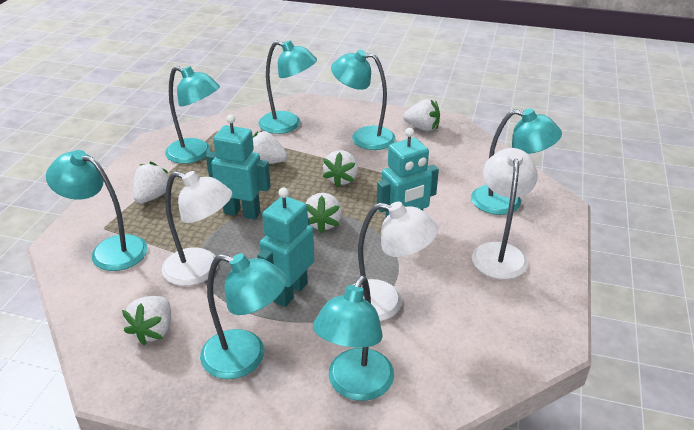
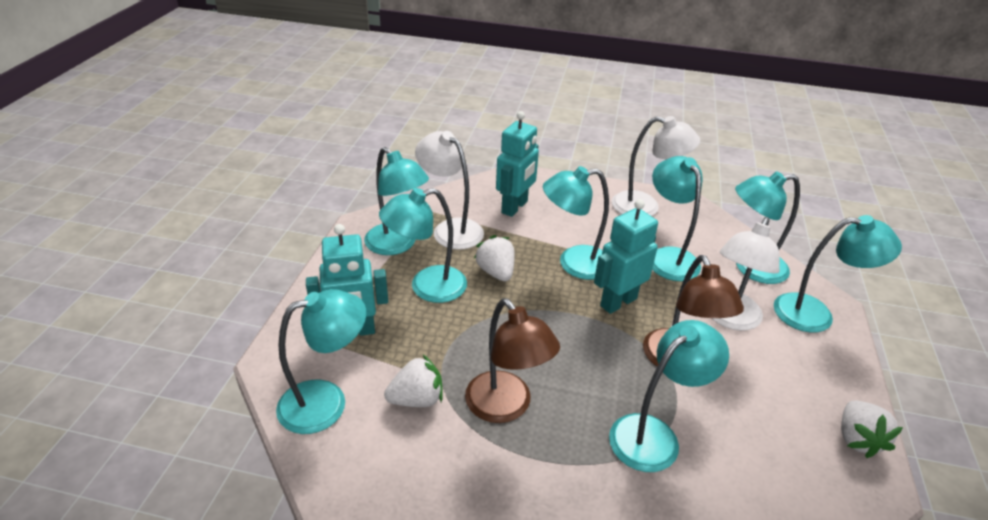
brown lamp: none = 0 -> [465,298,560,423] [643,255,744,366] = 2
turquoise lamp: [46,150,148,271] [165,66,220,164] [200,253,287,379] [259,40,317,134] [313,275,394,401] [331,50,396,150] [471,109,562,215] = 7 -> [276,289,366,434] [364,147,429,255] [379,188,467,303] [543,166,609,280] [609,320,729,472] [652,156,703,281] [735,171,800,284] [774,215,902,333] = 8
white strawberry: [122,296,171,345] [133,162,169,203] [252,131,287,164] [305,193,342,233] [323,150,358,187] [403,99,440,131] = 6 -> [384,355,443,407] [474,235,515,281] [841,401,903,458] = 3

